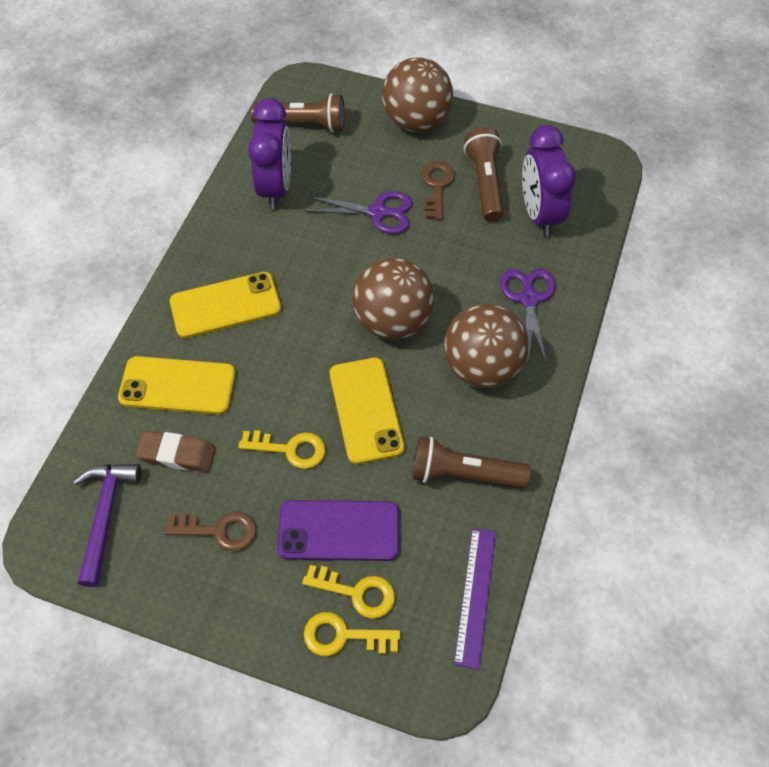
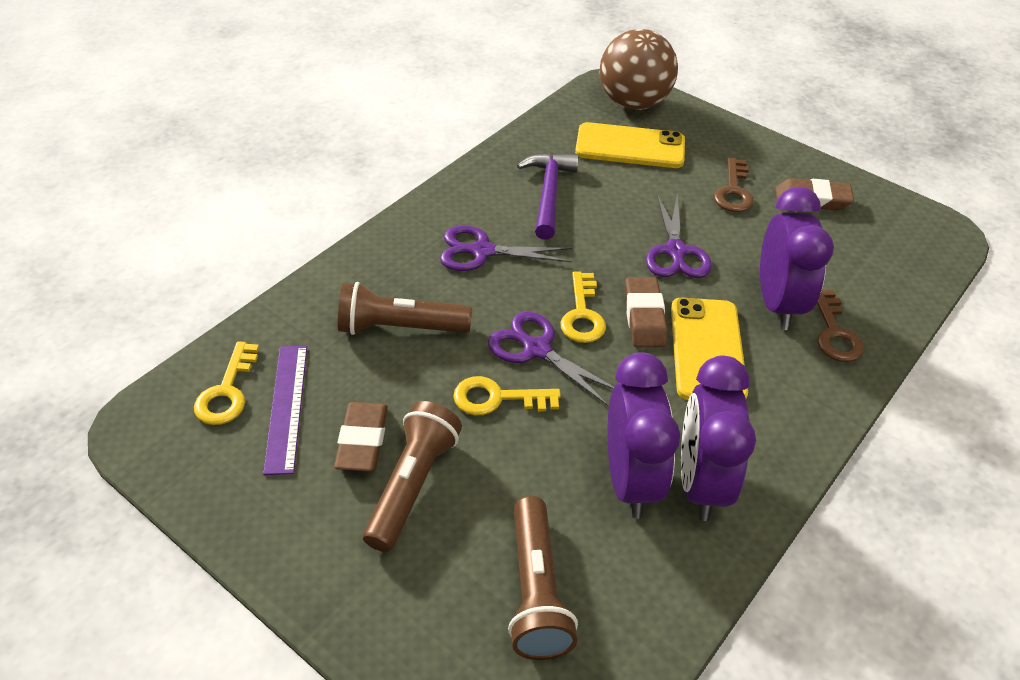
brown ball: [352,257,434,340] [382,57,453,132] [444,304,529,388] = 3 -> [600,29,678,110] = 1
brown eraser: [136,431,216,472] = 1 -> [334,402,388,472] [625,277,668,347] [775,178,854,210] = 3
purple clock: [248,98,291,209] [522,125,576,237] = 2 -> [608,352,680,519] [681,356,756,521] [760,186,834,330] = 3
purple phone: [277,500,399,561] = 1 -> none = 0
purple scissors: [305,191,412,234] [500,269,556,364] = 2 -> [440,226,572,271] [488,312,614,407] [646,193,712,278] = 3
yellow phone: [118,356,236,415] [170,272,281,338] [330,358,405,465] = 3 -> [575,122,685,168] [671,298,748,400] = 2

